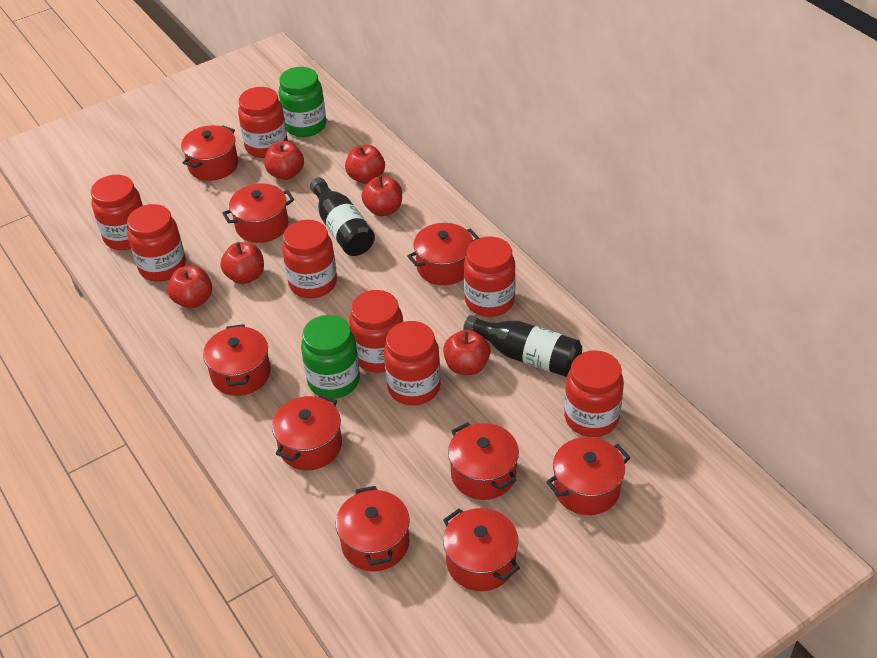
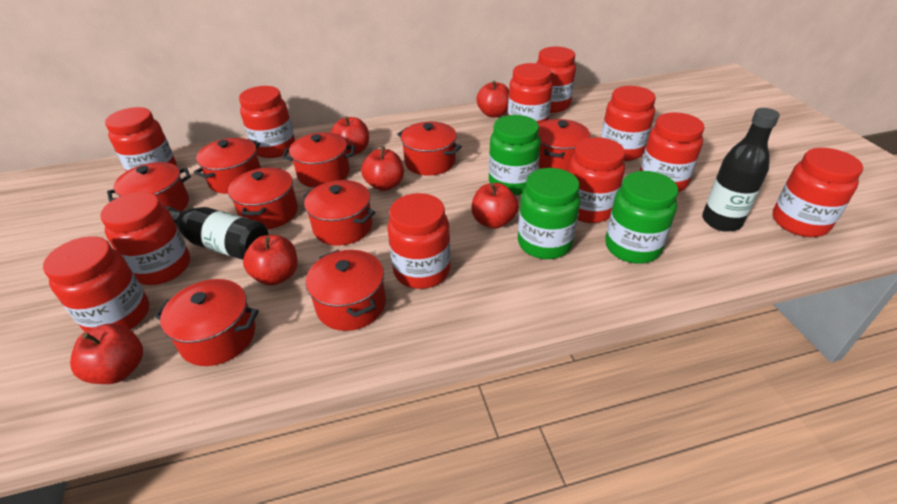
green jar: [279,67,326,137] [301,315,360,399] = 2 -> [489,115,541,195] [518,168,581,259] [605,171,678,264] = 3
red jar: [91,175,143,250] [127,204,186,282] [238,87,288,158] [282,220,337,298] [349,290,403,373] [384,321,441,405] [464,236,516,317] [564,350,624,437] = 8 -> [43,236,149,332] [100,192,190,285] [105,107,177,172] [239,86,295,158] [387,193,450,289] [508,63,553,124] [536,46,576,113] [568,137,625,223] [601,86,656,161] [640,112,704,192] [773,148,863,237] = 11

